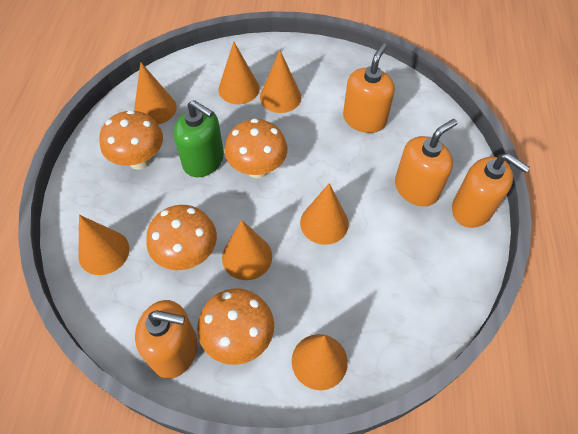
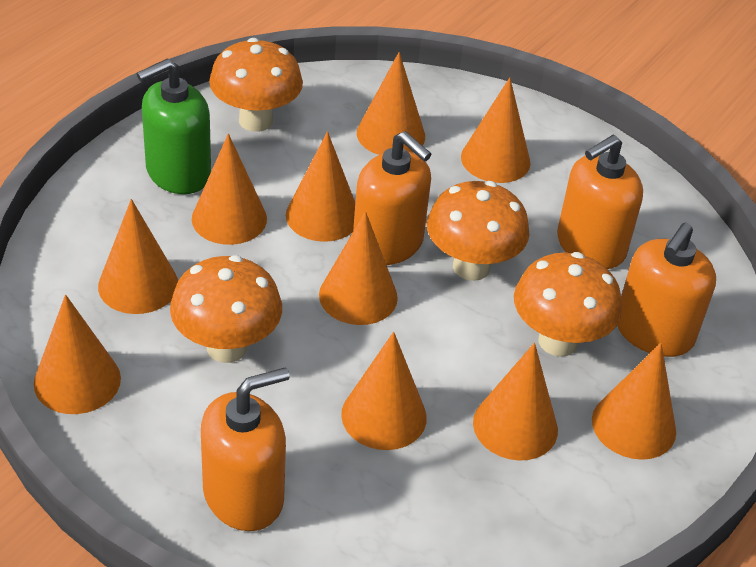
orange cone: [78,215,129,275] [134,62,177,125] [218,41,260,104] [222,220,272,280] [260,50,301,113] [292,334,348,390] [300,183,349,245] = 7 -> [34,295,121,414] [98,199,178,314] [192,134,267,245] [286,131,355,242] [319,211,398,325] [341,332,427,450] [357,52,425,155] [461,77,531,183] [473,343,558,461] [592,343,676,460] = 10

